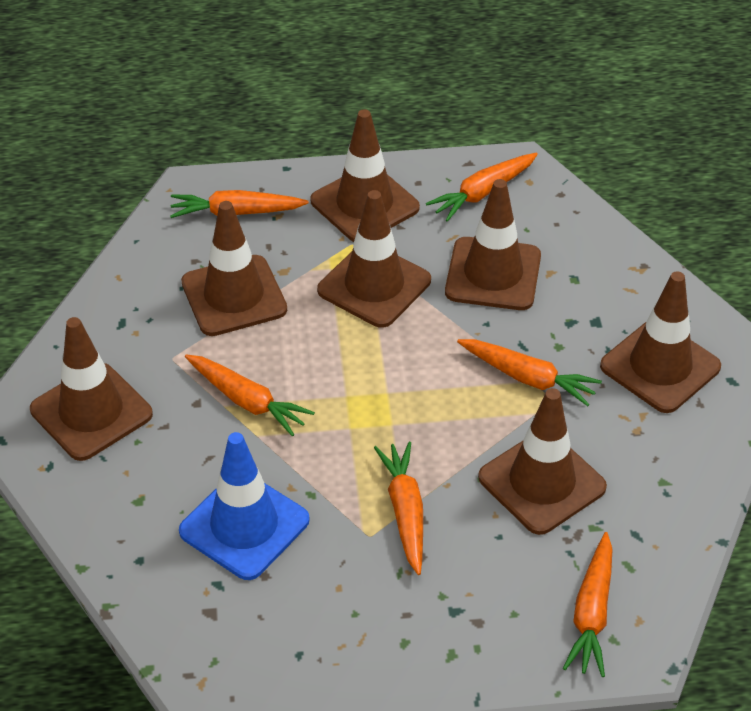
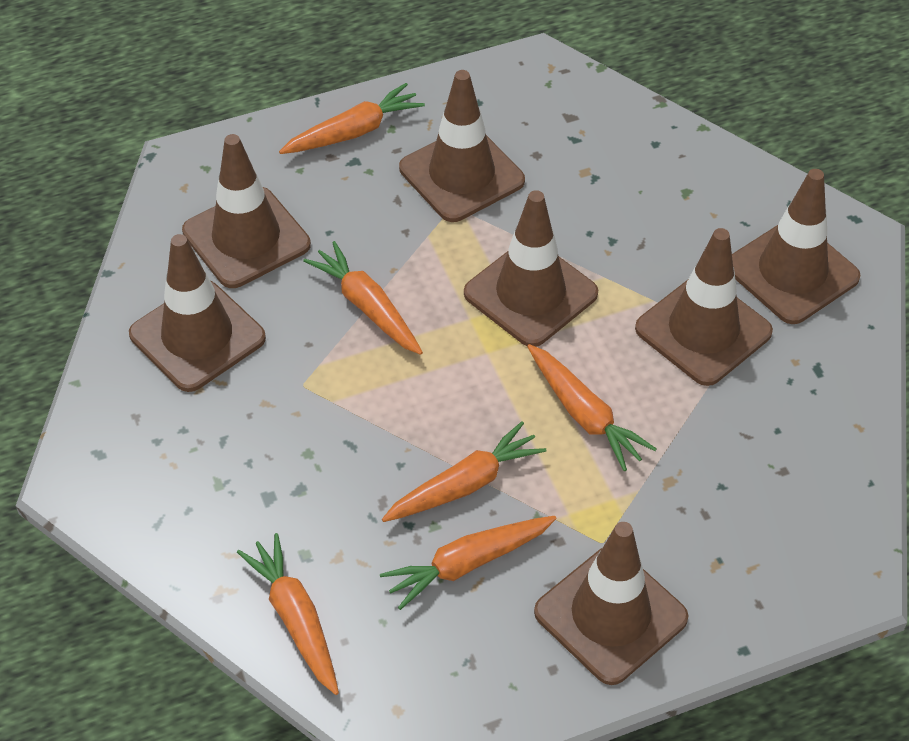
blue traffic cone: [179,432,309,580] = 1 -> none = 0

